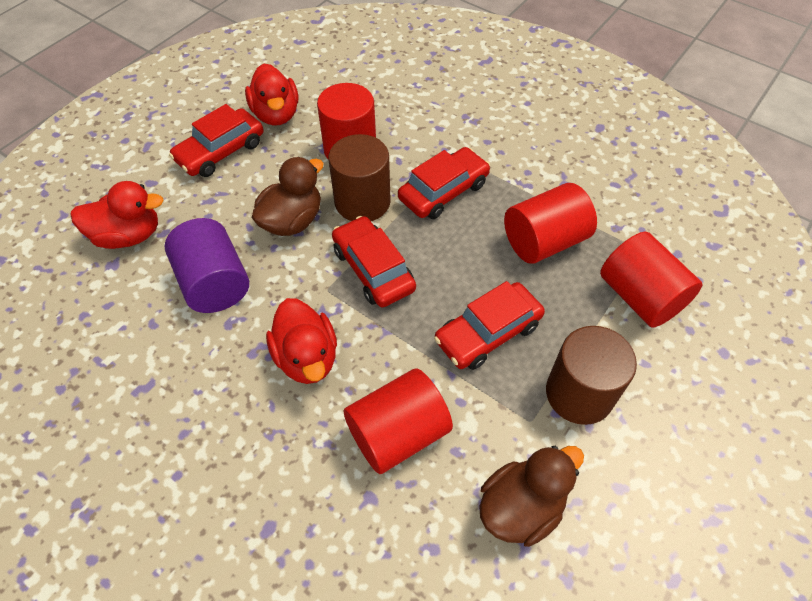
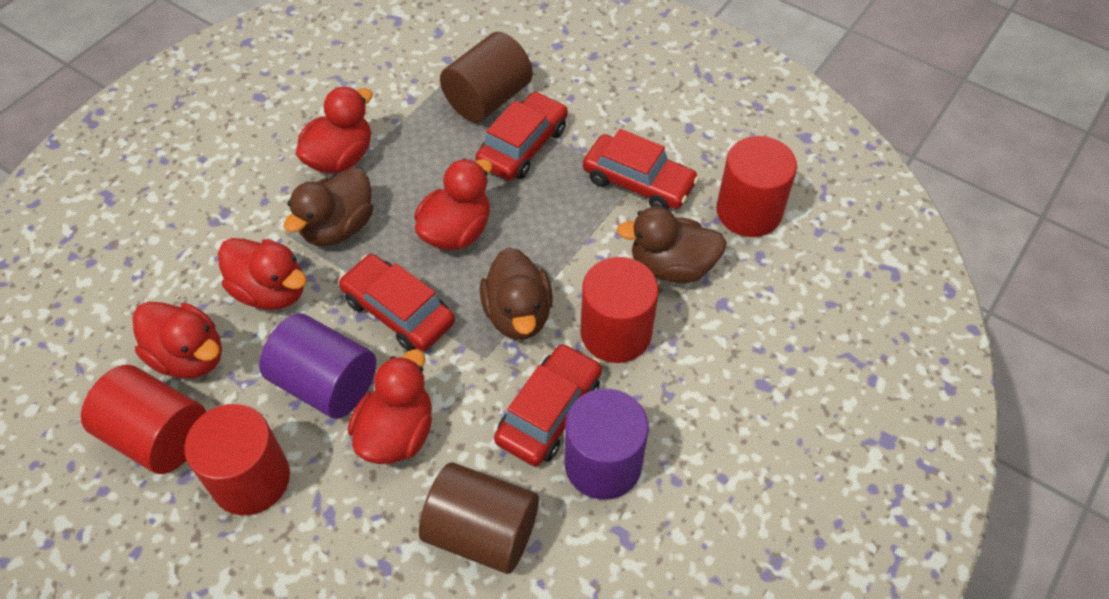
brown duck: [252,157,324,236] [479,446,584,547] = 2 -> [284,168,373,246] [480,247,553,340] [616,207,727,283] = 3
purple cylinder: [164,218,249,313] = 1 -> [259,313,376,419] [565,389,649,499] = 2
red duck: [70,181,164,249] [245,63,298,126] [266,298,337,384] = 3 -> [133,302,222,379] [218,238,307,310] [296,87,373,174] [348,349,432,464] [414,159,492,250] = 5

